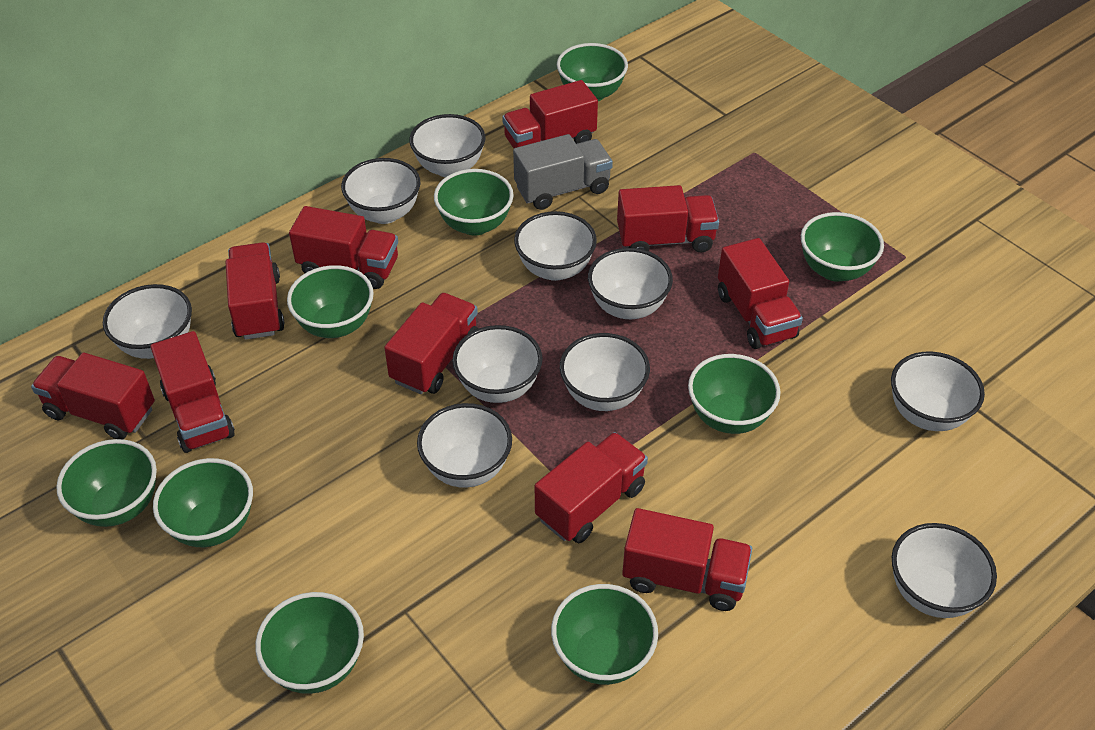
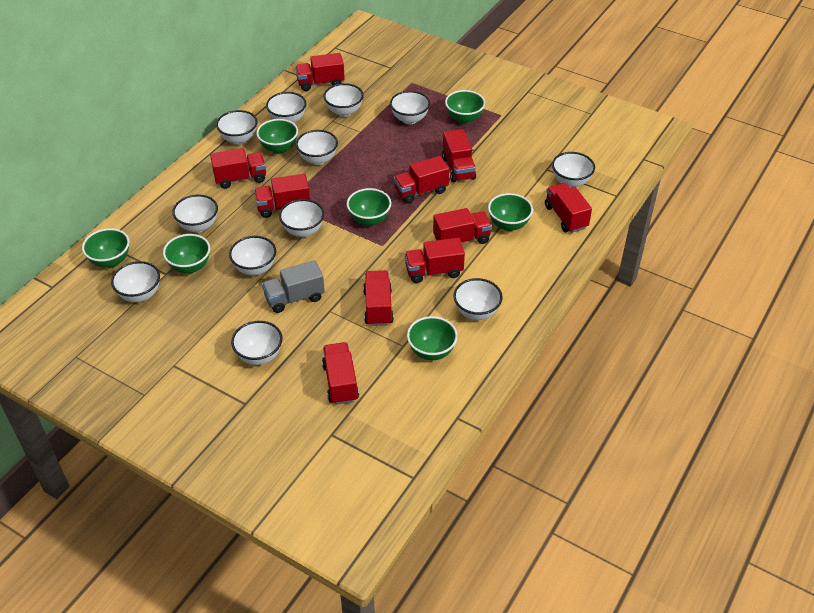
green bowl: [56,439,157,527] [153,458,253,547] [255,592,364,694] [287,265,374,338] [434,169,514,236] [551,584,658,685] [557,43,628,101] [688,354,780,434] [801,212,884,282] = 9 -> [82,228,130,268] [163,234,210,273] [256,119,298,154] [347,188,391,226] [407,316,458,360] [445,90,485,124] [488,193,533,231] = 7
white bowl: [103,284,192,359] [341,158,421,224] [409,114,486,177] [417,403,512,488] [452,325,542,403] [514,211,597,281] [560,333,650,411] [588,248,673,319] [891,351,985,431] [892,523,997,618] = 10 -> [111,261,160,302] [172,194,218,233] [216,110,258,145] [229,236,276,276] [231,321,283,365] [266,92,306,123] [279,199,324,237] [296,130,338,165] [324,83,364,117] [390,91,430,124] [453,278,502,320] [552,152,595,188] = 12

